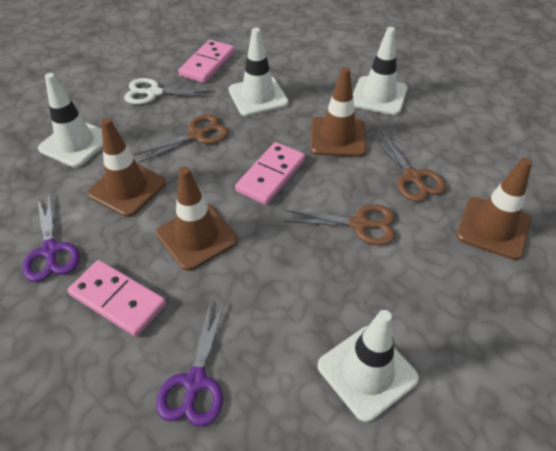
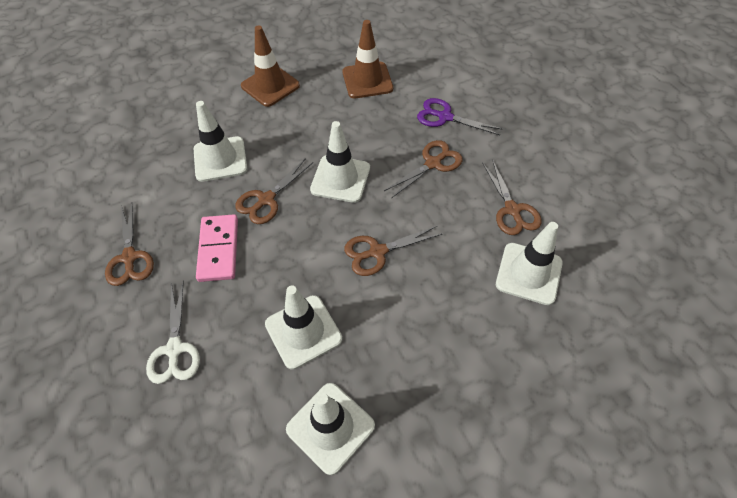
brown scissors: [133,114,229,163] [284,204,395,245] [371,131,446,202] = 3 -> [105,203,154,286] [235,158,313,224] [344,226,442,276] [384,140,463,198] [482,159,542,235] = 5
brown traffic cone: [87,118,166,217] [156,167,238,271] [310,67,366,157] [456,158,532,260] = 4 -> [241,25,300,107] [342,20,393,98] = 2
pink domino: [68,260,166,337] [178,40,234,83] [235,142,305,205] = 3 -> [196,214,238,282] = 1
purple scissors: [22,192,79,282] [156,300,225,427] = 2 -> [417,98,503,135] = 1
white traffic cone: [38,73,103,168] [229,28,289,116] [318,310,419,422] [353,27,408,115] = 4 -> [194,101,247,182] [265,286,342,370] [286,383,375,475] [310,121,370,203] [496,222,563,305] = 5

